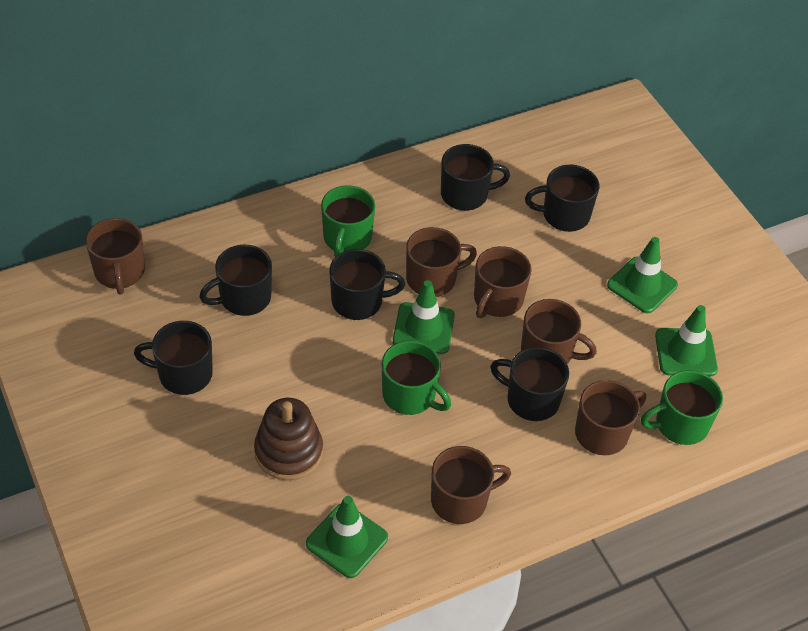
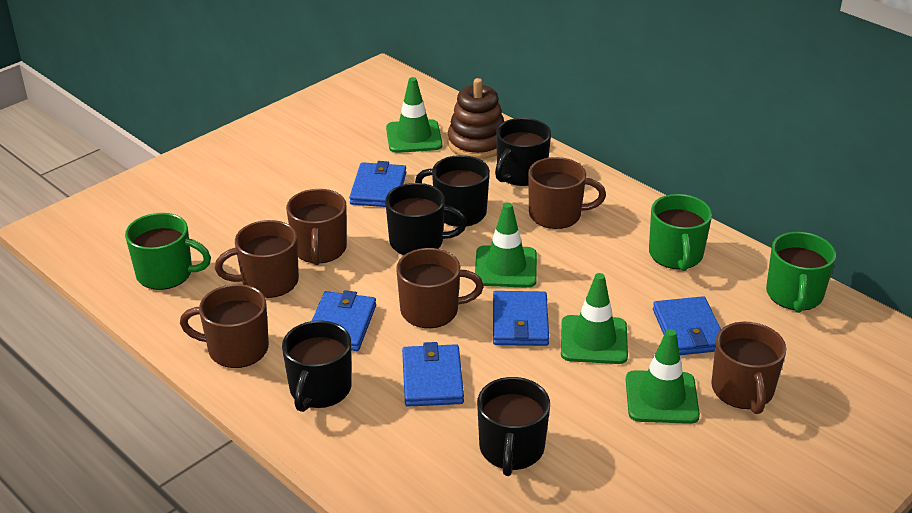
black mug: [134,321,213,395] [199,245,272,316] [329,249,405,320] [441,144,510,211] [490,347,569,421] [525,164,599,232] = 6 -> [282,321,352,412] [385,183,467,255] [415,155,490,227] [477,377,550,476] [495,118,551,186] = 5
blue wallet: none = 0 -> [312,290,376,351] [349,161,406,207] [402,342,464,407] [493,291,549,346] [653,296,721,355] = 5

